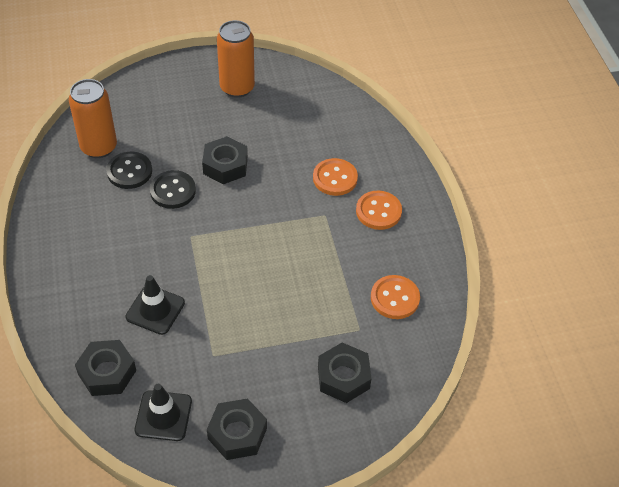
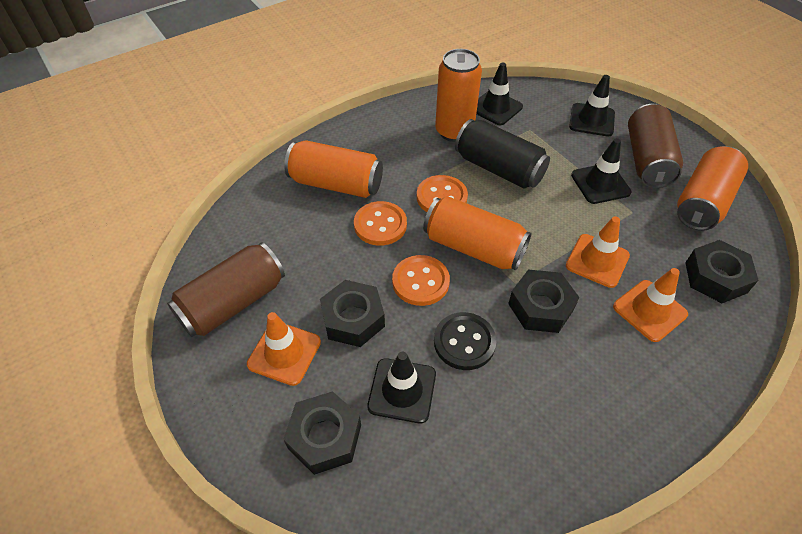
black button: [106,152,152,189] [150,170,196,209] = 2 -> [434,312,496,370] = 1
black can: none = 0 -> [455,119,550,188] = 1
black traffic cone: [126,275,185,335] [135,384,192,441] = 2 -> [367,352,436,423] [476,62,523,125] [569,75,615,137] [571,138,632,204] = 4
brown can: none = 0 -> [167,242,285,337] [628,104,683,188] = 2
orange can: [69,79,117,158] [217,20,255,98] = 2 -> [284,140,383,198] [423,196,531,271] [435,49,482,142] [677,146,748,231] = 4
orange traffic cone: none = 0 -> [247,312,321,386] [566,216,630,288] [613,268,688,342] = 3

